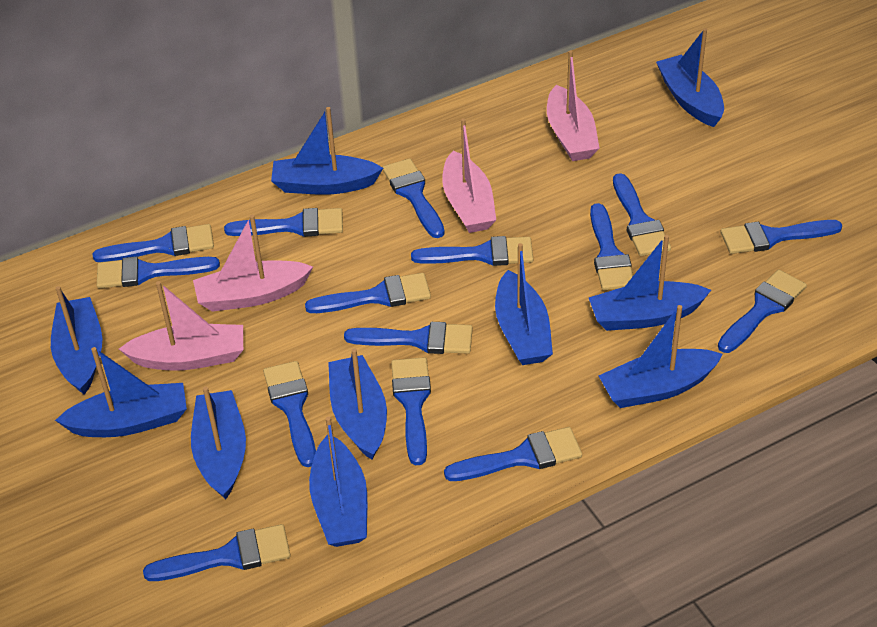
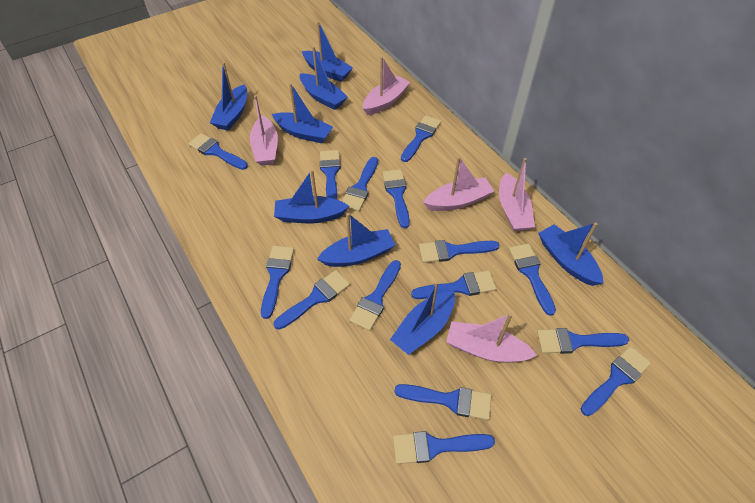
blue boat: [51,286,103,395] [55,347,187,437] [191,387,246,499] [271,107,383,195] [309,416,367,547] [328,348,387,460] [495,243,553,365] [589,235,711,331] [599,305,723,408] [656,28,724,127] = 10 -> [210,62,247,131] [272,83,333,143] [274,170,349,223] [300,46,348,110] [302,21,353,82] [317,213,395,267] [390,281,455,355] [538,222,603,286] = 8
pink boat: [119,281,243,371] [193,215,313,312] [442,118,496,233] [547,50,600,161] = 4 -> [250,95,278,166] [363,56,411,115] [423,156,494,211] [446,313,537,363] [499,158,535,231] = 5

